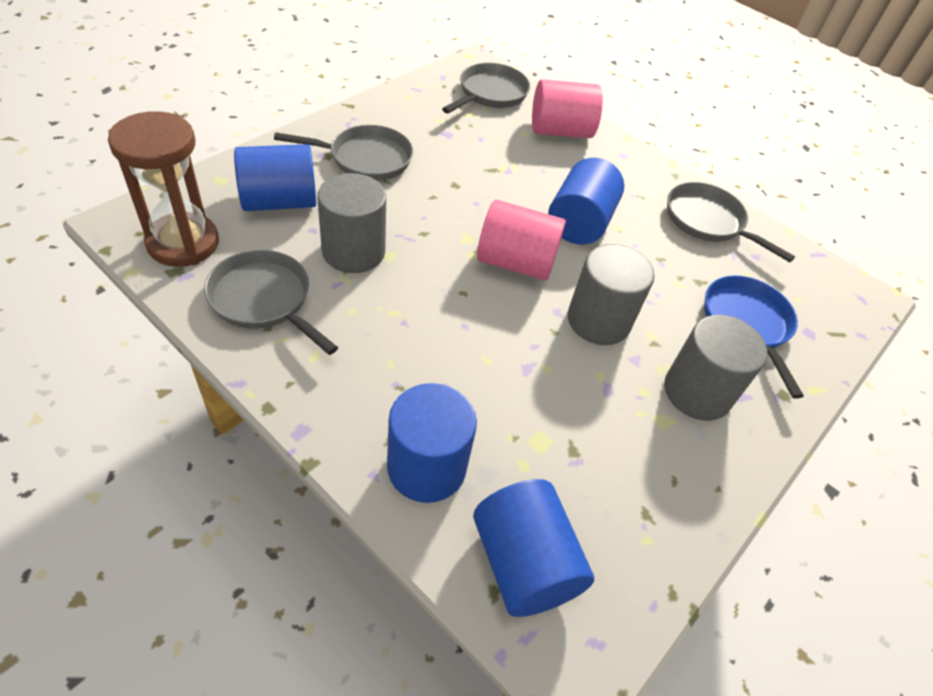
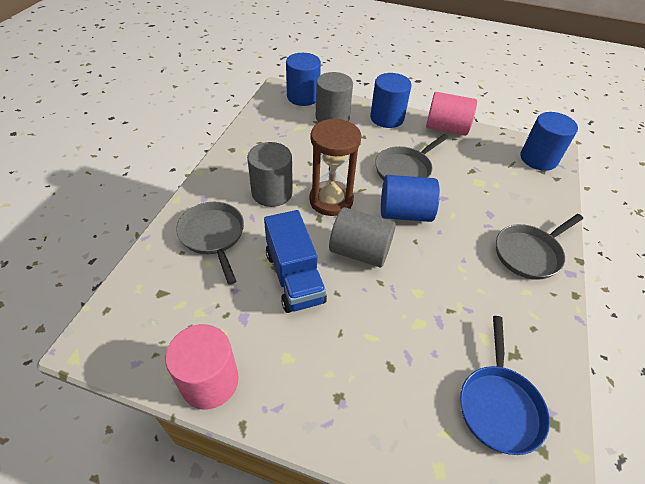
blue truck: none = 0 -> [264,210,327,313] = 1
grey pan: [204,250,338,355] [274,125,413,181] [442,63,530,114] [667,182,795,262] = 4 -> [176,202,244,284] [375,134,449,180] [496,214,583,280] = 3

